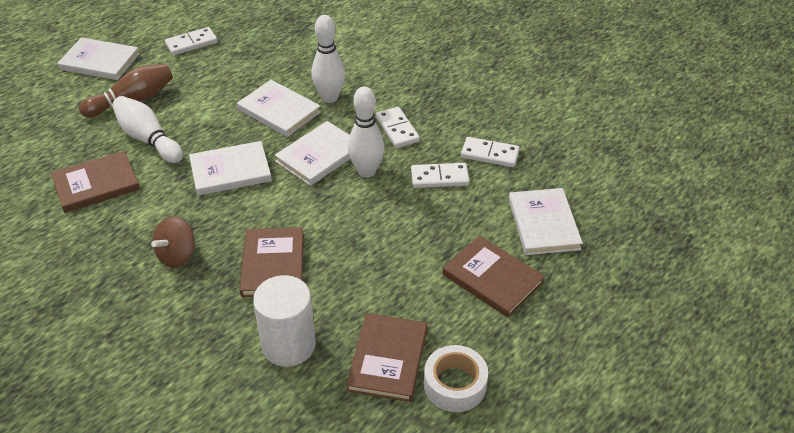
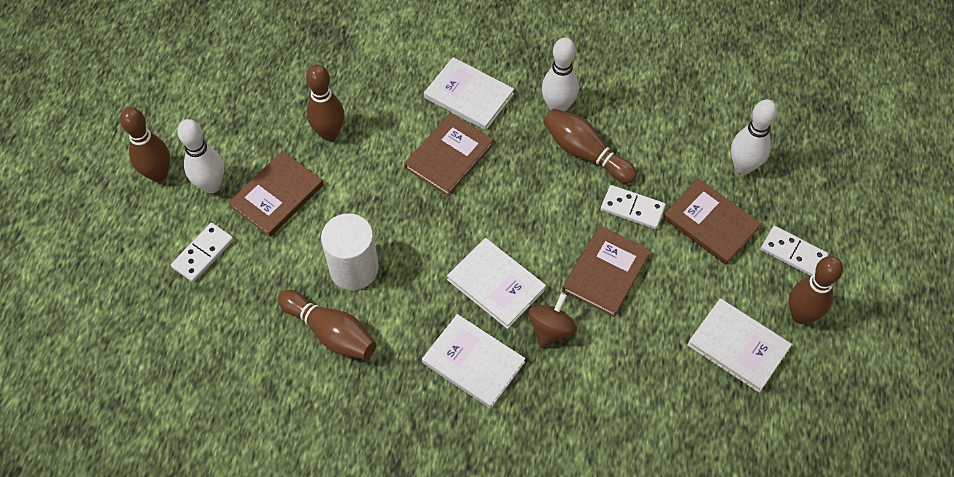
brown bowling pin: [79,64,173,117] = 1 -> [120,107,170,182] [278,290,376,360] [306,65,345,141] [543,108,637,184] [789,256,843,324] = 5
white book: [58,37,140,80] [189,141,272,196] [237,80,321,137] [275,121,350,186] [509,188,583,255] = 5 -> [422,314,525,409] [424,57,514,130] [447,238,546,329] [687,298,792,393] = 4
white domino: [165,27,218,55] [376,107,420,148] [411,163,470,188] [461,137,520,167] = 4 -> [171,223,234,282] [601,185,666,229] [761,226,828,276] = 3
white tape: [424,345,488,412] = 1 -> none = 0

